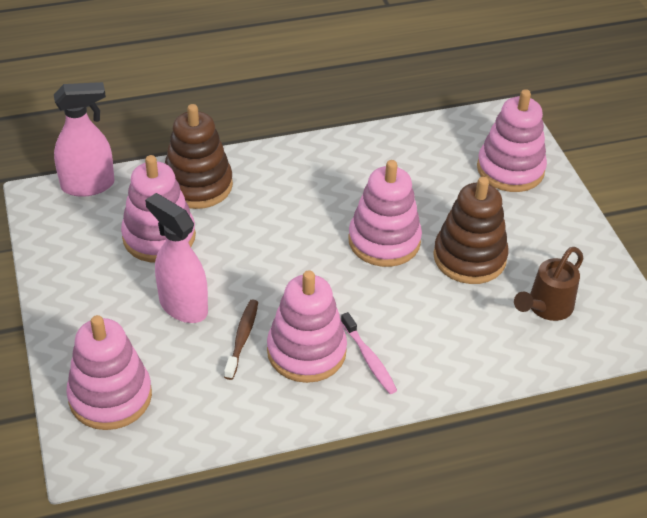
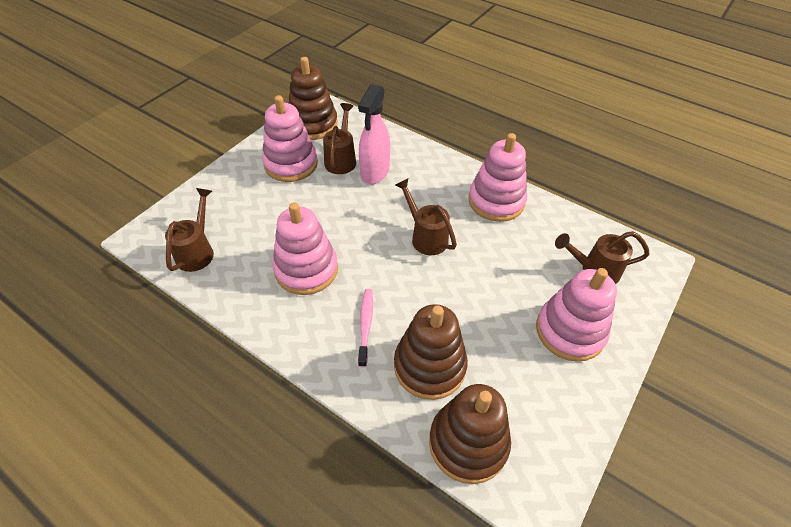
brown stacking toy: [165,104,233,209] [433,177,509,284] = 2 -> [289,57,338,140] [394,304,468,400] [429,384,511,484] = 3
brown toothbrush: [224,299,258,380] = 1 -> none = 0
brown watering can: [514,247,583,321] = 1 -> [165,188,214,272] [323,103,356,174] [396,179,457,255] [555,231,650,284] = 4
pink spray bottle: [54,82,114,197] [145,193,208,323] = 2 -> [358,84,390,184] = 1
pink stacking toy: [66,315,152,430] [121,155,196,263] [267,270,347,383] [348,160,422,267] [477,89,547,192] = 5 -> [262,95,318,182] [272,202,338,295] [468,133,527,222] [536,268,617,362] = 4

